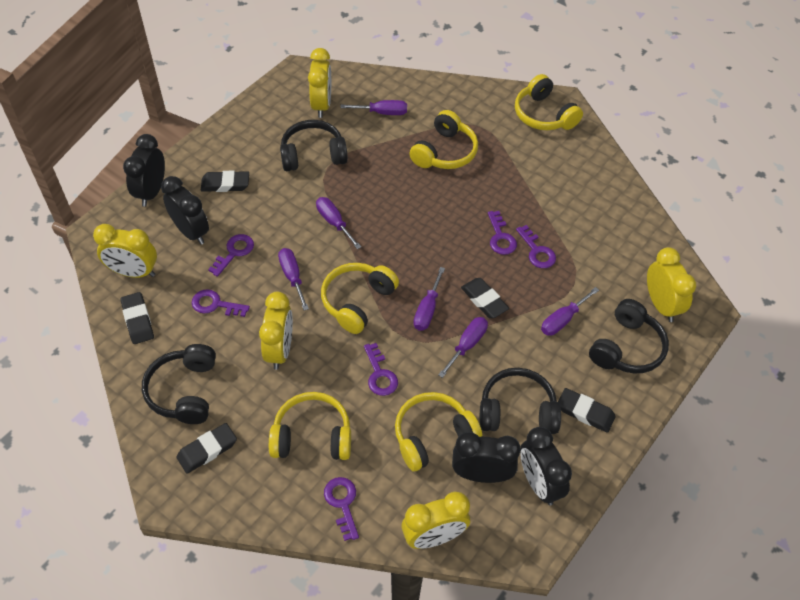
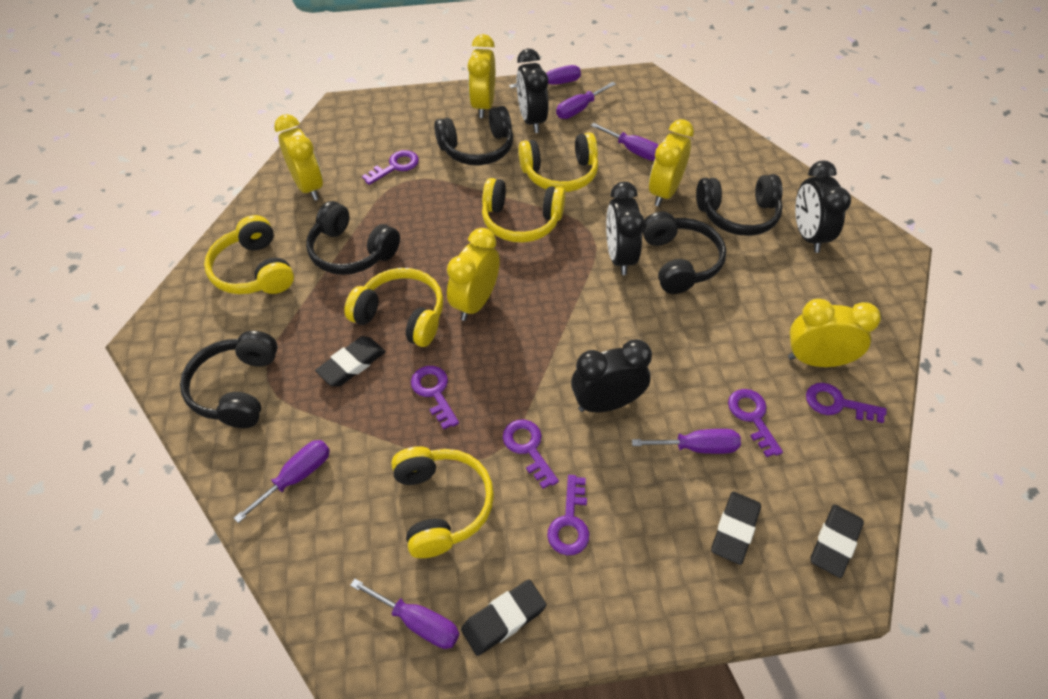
black eraser: [120,292,154,344] [177,423,237,474] [201,171,249,192] [461,278,509,318] [558,388,616,433] = 5 -> [315,336,386,386] [461,579,547,656] [711,492,761,565] [810,505,864,578] = 4
black headphones: [142,344,216,424] [280,120,348,171] [480,368,561,434] [589,299,669,374] = 4 -> [180,331,278,428] [306,201,400,275] [434,106,513,165] [642,211,726,294] [696,174,783,236] = 5

